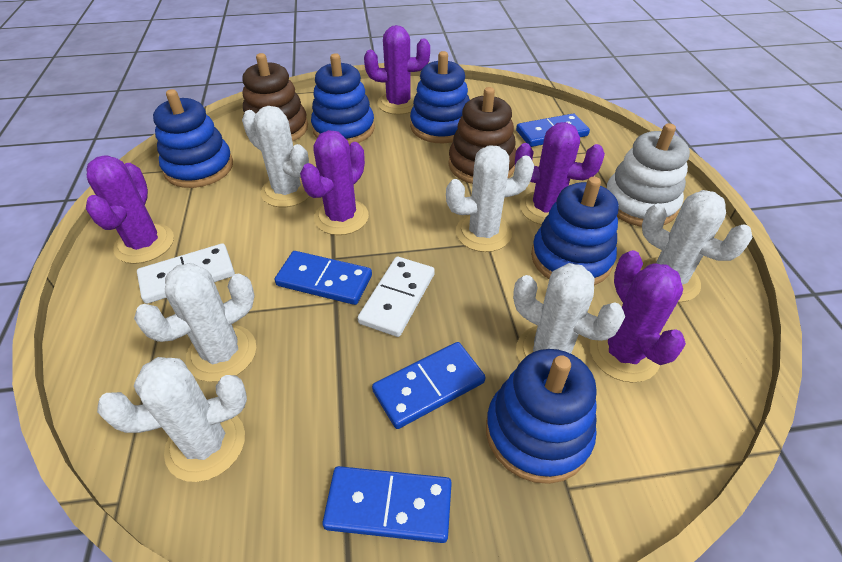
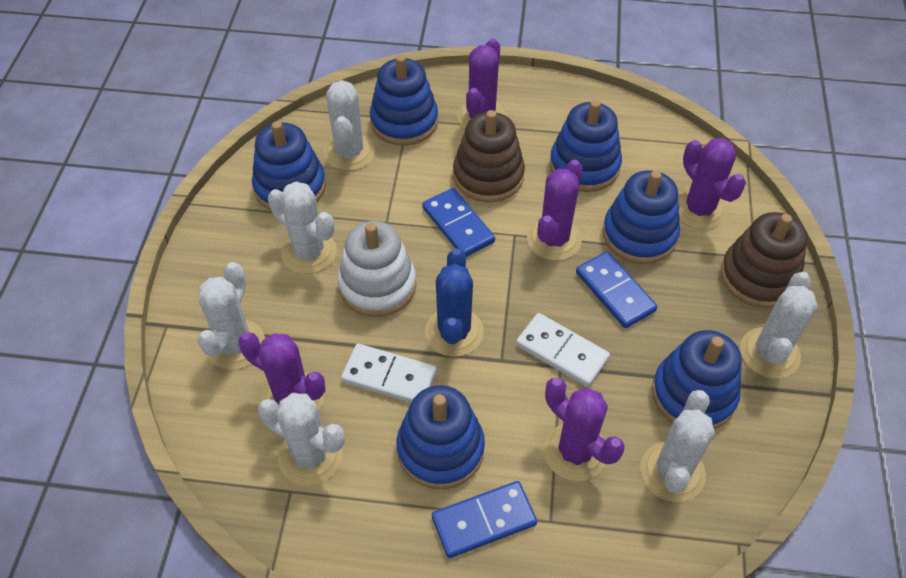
blue cactus: none = 0 -> [425,249,484,357] = 1
blue domino: [275,251,372,305] [322,466,452,543] [372,342,486,429] [516,113,590,147] = 4 -> [422,188,495,257] [432,481,537,558] [576,251,657,328] = 3
blue stacking toy: [153,89,233,188] [311,53,375,145] [410,51,470,143] [486,349,597,484] [531,177,618,286] = 5 -> [252,121,326,211] [370,55,438,146] [397,385,485,489] [550,100,622,192] [603,170,680,264] [652,330,742,429] = 6

